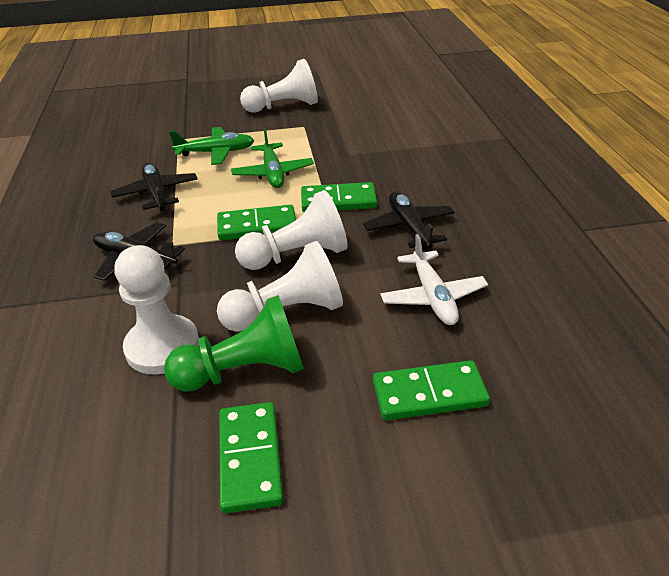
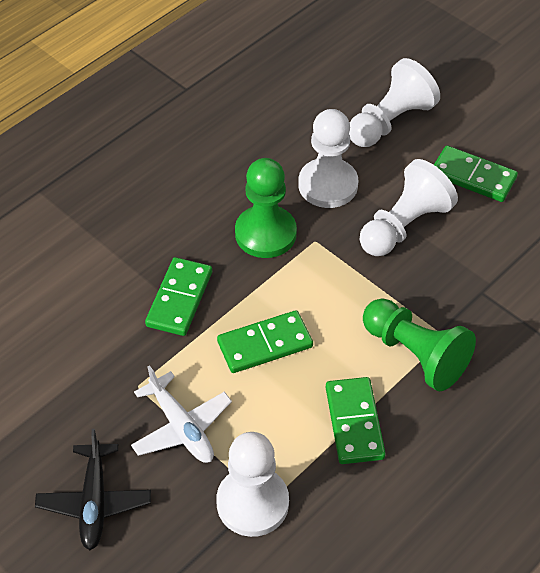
black plane: [93,222,185,281] [110,162,198,211] [363,191,455,249] = 3 -> [35,429,151,550] = 1
green pawn: [164,295,304,392] = 1 -> [235,158,297,258] [363,299,476,391] = 2
green plane: [169,127,255,165] [231,128,314,188] = 2 -> none = 0

